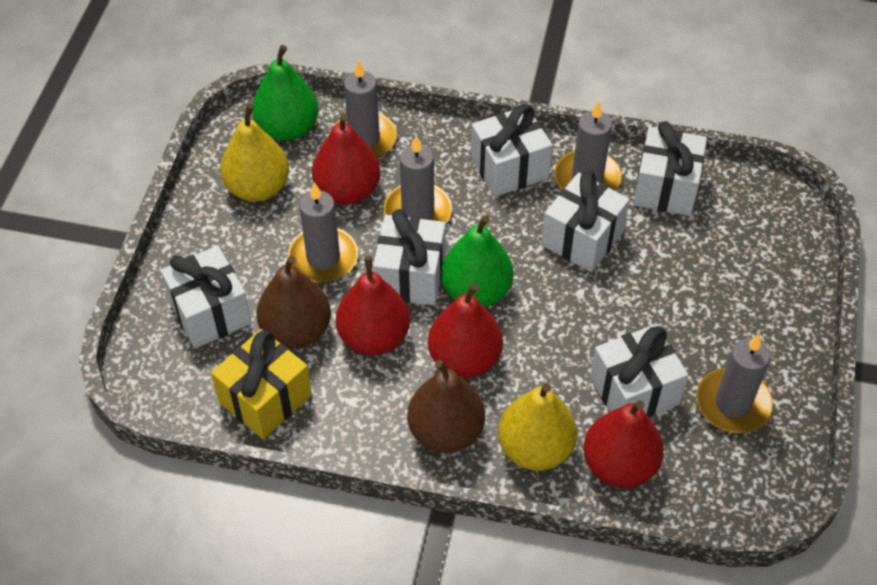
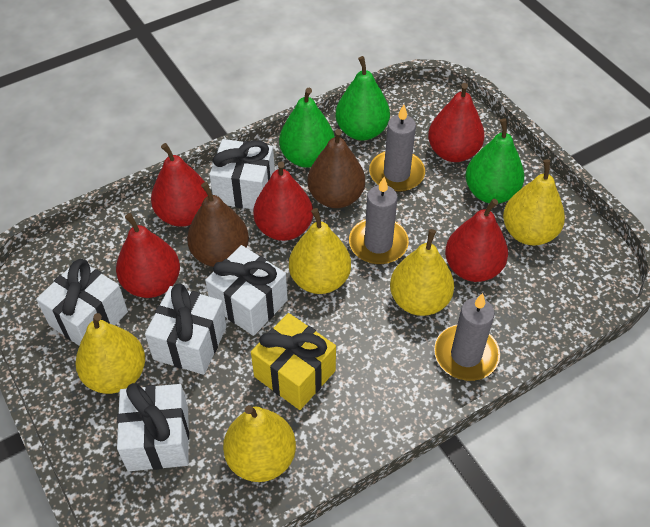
green pear: [252,45,319,141] [441,215,513,307] = 2 -> [279,88,335,168] [336,56,390,141] [465,118,524,203] = 3
grey candle: [288,182,358,283] [333,60,397,158] [384,135,452,223] [554,101,622,191] [696,334,773,433] = 5 -> [349,177,409,264] [369,105,425,192] [434,293,500,381] = 3
red pear: [312,114,380,205] [336,256,410,355] [428,283,503,378] [583,400,664,488] = 4 -> [116,213,180,298] [151,143,208,227] [253,161,313,241] [428,83,485,162] [445,199,508,282] = 5
white gift: [160,246,252,348] [373,209,446,305] [471,104,552,197] [541,171,630,272] [590,324,688,417] [633,121,707,216] = 6 -> [36,259,128,346] [117,383,189,471] [145,283,227,375] [205,245,288,336] [209,139,275,209] = 5
yellow pear: [220,104,289,202] [498,383,577,471] = 2 -> [75,313,145,394] [223,405,296,482] [289,208,351,294] [390,229,454,316] [503,159,565,246] = 5

